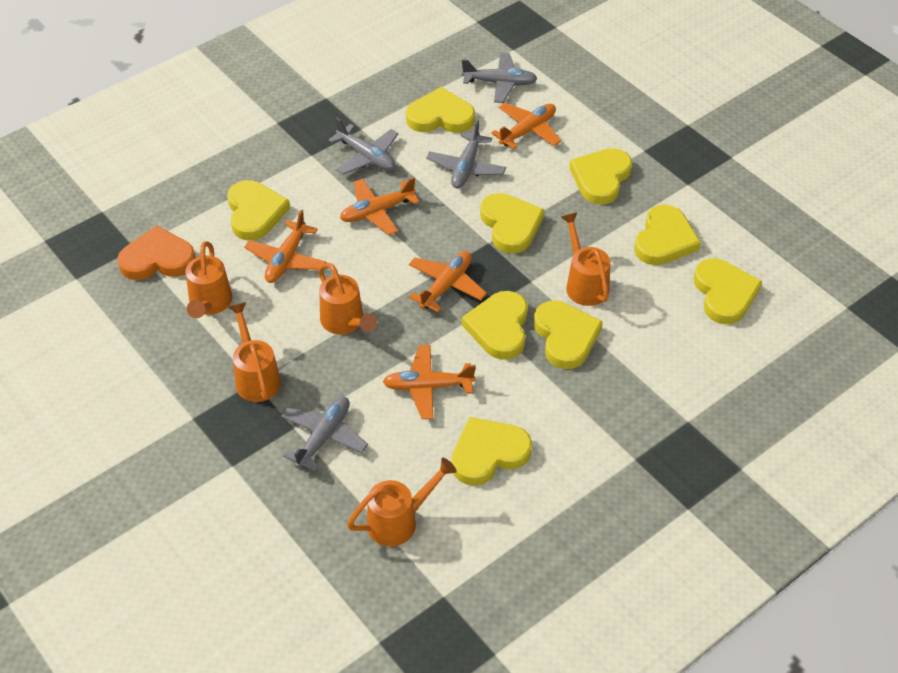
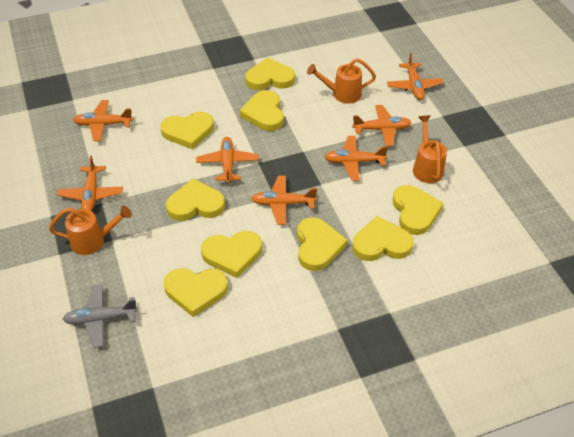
grey plane: [281,397,368,472] [328,117,398,175] [426,120,506,189] [461,52,538,103] = 4 -> [63,284,138,348] = 1
orange heart: [117,225,196,280] = 1 -> none = 0
orange plane: [244,209,326,283] [340,177,419,235] [383,345,476,419] [409,251,487,312] [491,103,561,149] = 5 -> [57,155,123,211] [73,100,133,141] [196,137,259,183] [251,175,317,225] [325,136,388,181] [352,105,412,146] [387,53,444,100] = 7
orange watering can: [185,241,232,318] [228,302,281,402] [318,263,377,334] [347,458,457,546] [561,212,610,306] = 5 -> [49,206,132,255] [307,58,376,104] [413,115,447,183] = 3

